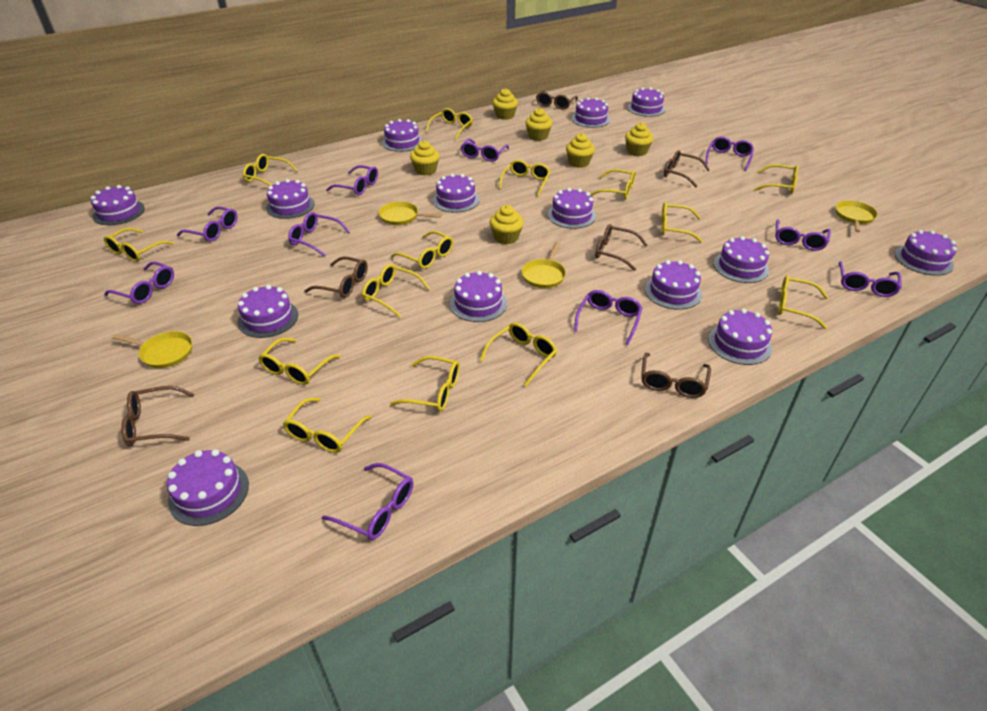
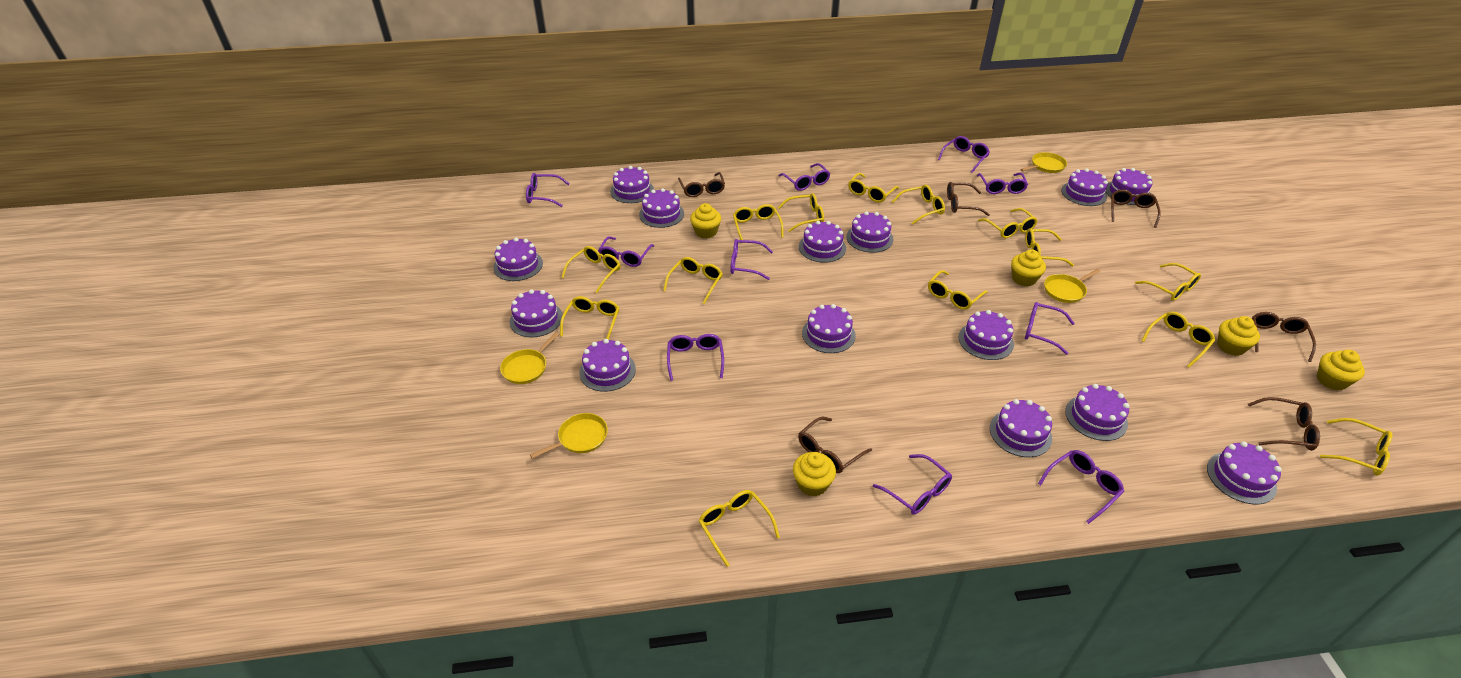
yellow cupcake: [410,140,440,175] [490,205,524,244] [493,88,518,120] [525,108,552,141] [566,133,595,168] [625,122,654,156] = 6 -> [690,203,721,239] [793,452,836,497] [1011,249,1046,286] [1217,316,1260,356] [1317,350,1365,391] = 5

